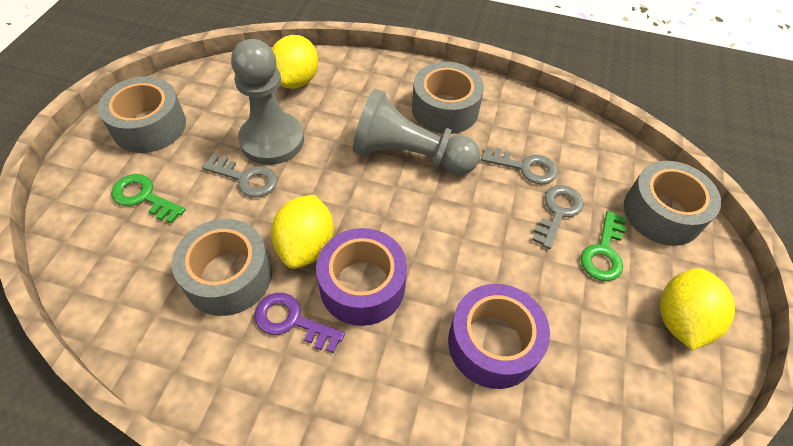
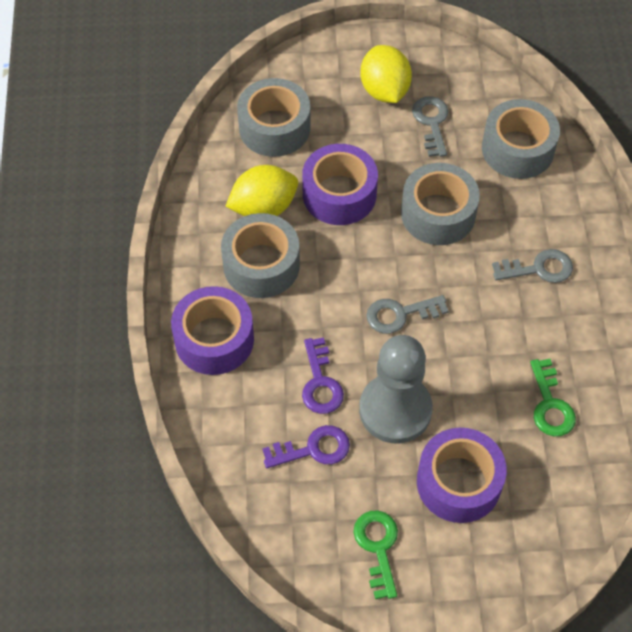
grey pawn: [231,39,304,165] [353,89,480,175] = 2 -> [359,335,433,444] = 1
purple key: [255,293,345,353] = 1 -> [262,425,350,468] [302,337,344,414] = 2
purple tape: [316,228,407,326] [448,284,550,389] = 2 -> [171,286,254,375] [302,144,378,225] [417,428,507,523] = 3
yellow lemon: [271,195,334,269] [272,35,318,89] [660,268,735,350] = 3 -> [226,165,298,216] [360,45,412,103] = 2

